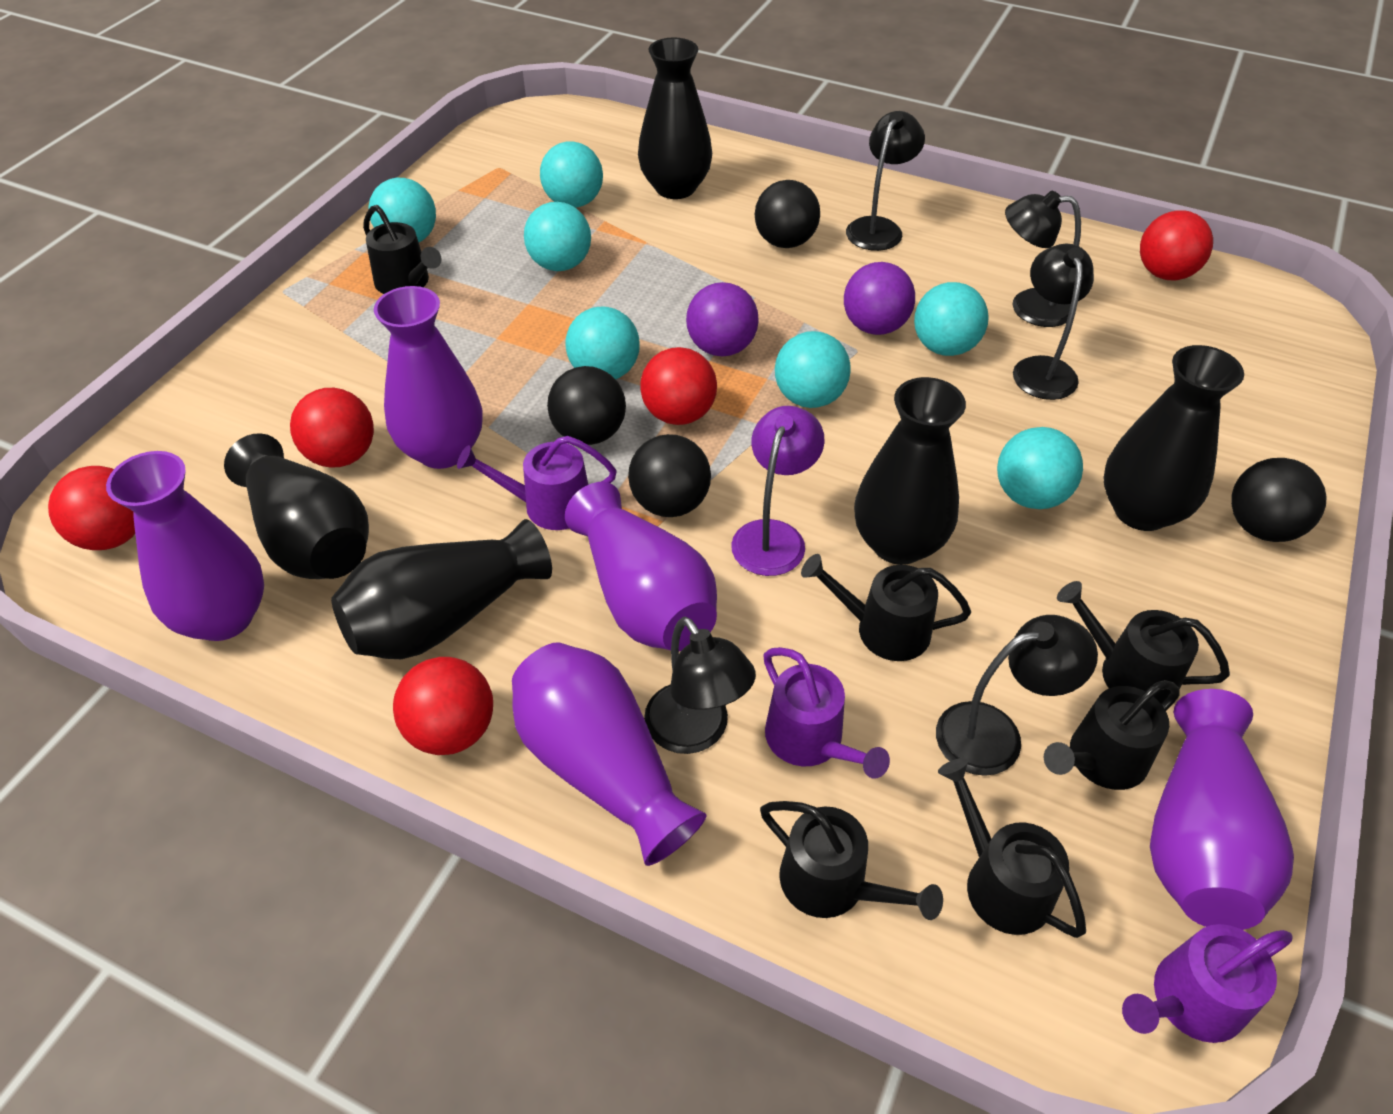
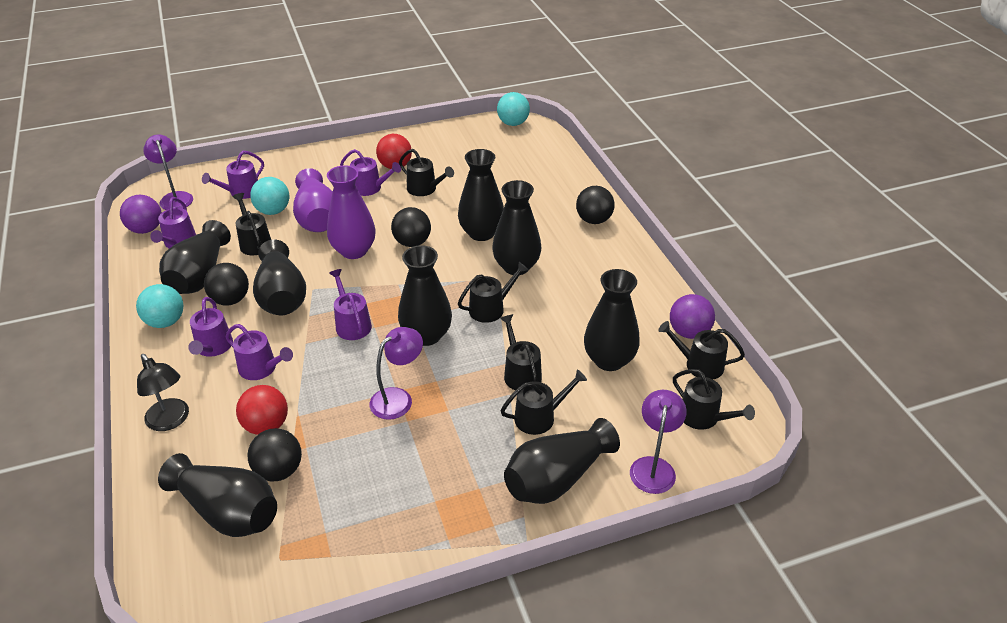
black lamp: [644,617,756,754] [846,111,925,251] [936,615,1098,776] [1005,191,1081,327] [1013,244,1094,400] = 5 -> [137,354,189,431] = 1
black vase: [224,433,369,579] [331,519,552,659] [638,38,712,199] [854,377,966,565] [1104,345,1244,531] = 5 -> [158,453,277,537] [159,220,231,294] [253,240,306,315] [398,245,452,346] [458,149,504,241] [492,180,541,275] [504,418,620,504] [584,269,640,371] = 8
black watering can: [363,205,442,294] [760,801,943,920] [801,554,971,661] [938,758,1086,938] [1044,680,1180,790] [1057,581,1230,703] = 6 -> [233,193,271,255] [399,149,454,196] [458,262,528,323] [500,314,542,390] [501,369,587,435] [658,321,745,379] [673,369,755,430] = 7
purple lamp: [731,406,825,576] = 1 -> [143,134,193,210] [370,327,423,420] [630,390,687,494] = 3
purple vase: [106,451,264,641] [374,286,482,469] [512,642,707,866] [565,482,717,651] [1150,689,1294,930] = 5 -> [293,168,333,232] [327,165,376,259] = 2
purple watering can: [457,436,617,530] [763,647,890,779] [1122,924,1293,1043] = 3 -> [150,197,196,249] [188,297,233,357] [202,151,264,199] [226,324,293,380] [329,269,372,340] [340,149,401,196] = 6
red ball: [48,466,135,550] [290,388,374,468] [393,657,493,755] [640,347,717,425] [1140,210,1213,280] = 5 -> [236,385,288,435] [376,134,412,169] = 2
turquoise ball: [368,178,436,242] [524,202,591,271] [540,141,603,208] [565,306,640,379] [775,331,851,408] [914,282,989,356] [997,427,1083,509] = 7 -> [136,284,183,328] [250,177,289,215] [497,92,530,126] = 3

